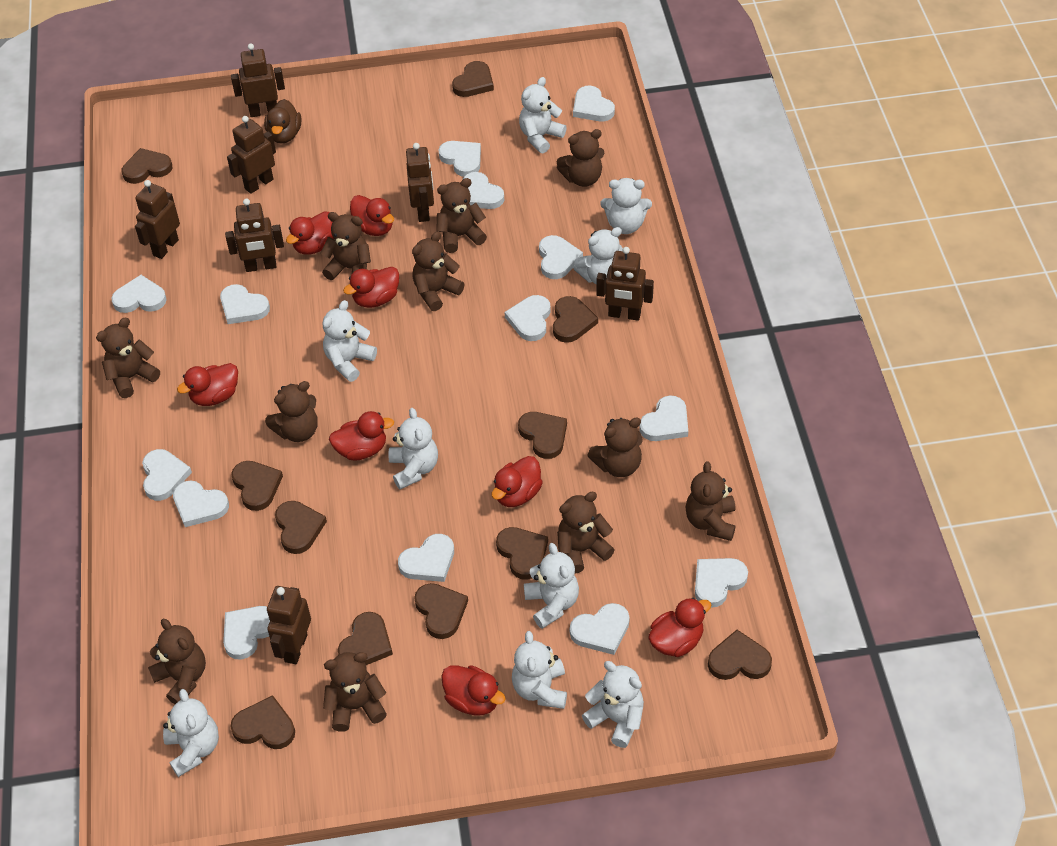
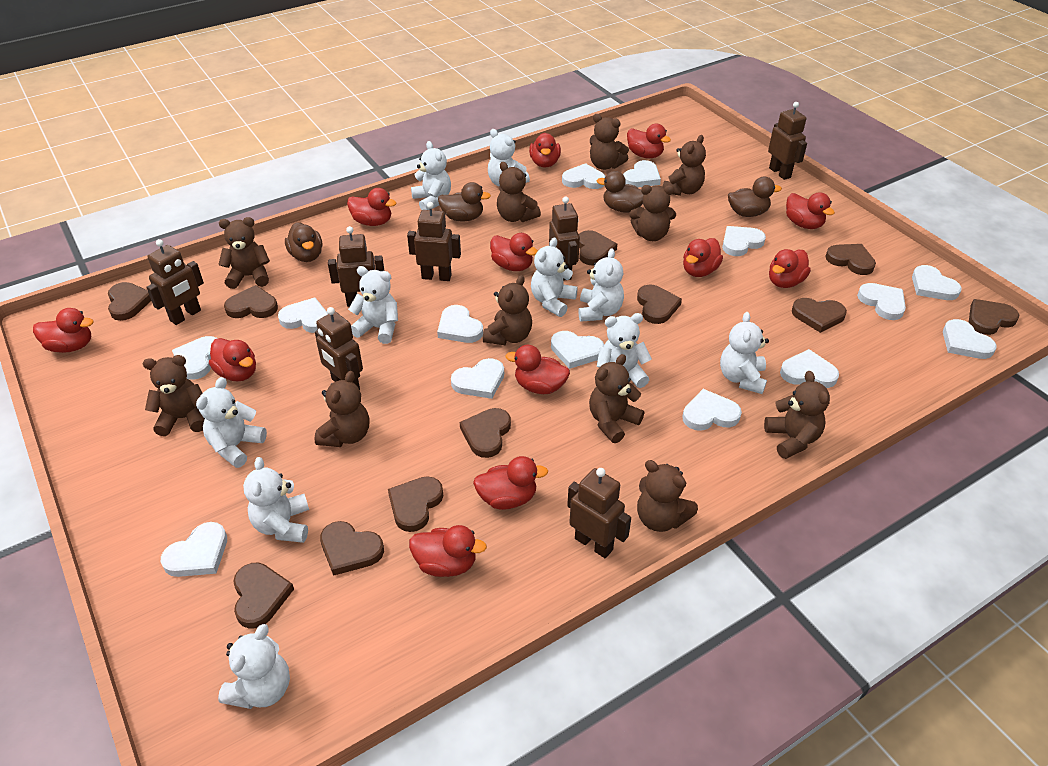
brown duck: [264,99,301,144] = 1 -> [285,222,322,262] [438,182,491,221] [596,171,644,213] [728,177,782,217] = 4
red duck: [177,363,238,406] [286,211,334,255] [329,411,394,460] [343,267,399,308] [350,195,394,236] [441,665,506,716] [492,456,543,507] [648,598,711,657] = 8 -> [33,308,94,353] [209,338,256,382] [347,188,397,226] [409,525,487,577] [473,456,548,510] [490,233,538,271] [505,345,570,394] [529,133,561,168] [627,124,671,158] [683,238,723,277] [769,249,811,288] [786,192,835,229] = 12
white teddy bear: [163,689,219,777] [323,300,377,382] [389,408,438,489] [512,631,567,709] [519,77,567,153] [524,543,579,629] [573,227,623,285] [582,661,644,748] [600,178,652,234] = 9 -> [196,377,267,468] [218,624,290,709] [243,457,309,543] [348,266,398,344] [411,141,451,210] [488,129,530,187] [531,237,578,317] [578,248,624,322] [597,313,652,388] [720,312,769,394] = 10

